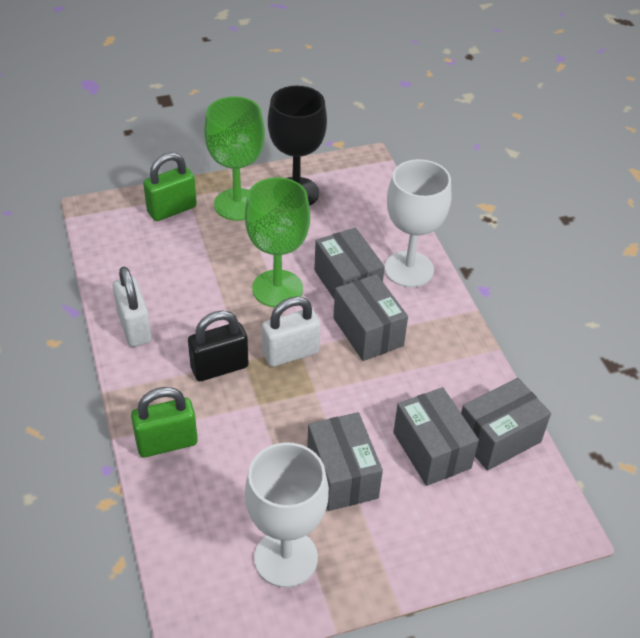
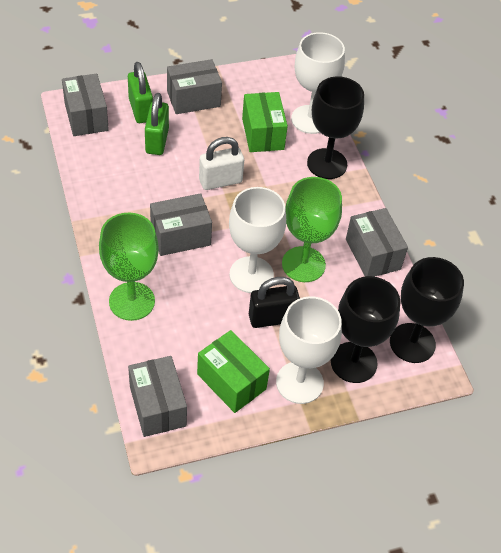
black goblet: [268,85,327,206] = 1 -> [307,76,364,179] [331,276,401,383] [390,257,464,363] = 3
green box: none = 0 -> [197,330,270,413] [242,92,288,152] = 2
white goblet: [245,442,329,588] [385,159,451,287] = 2 -> [229,187,286,293] [276,296,342,404] [291,32,345,134] = 3
white padlock: [112,266,152,347] [262,296,320,367] = 2 -> [199,137,244,190] = 1

